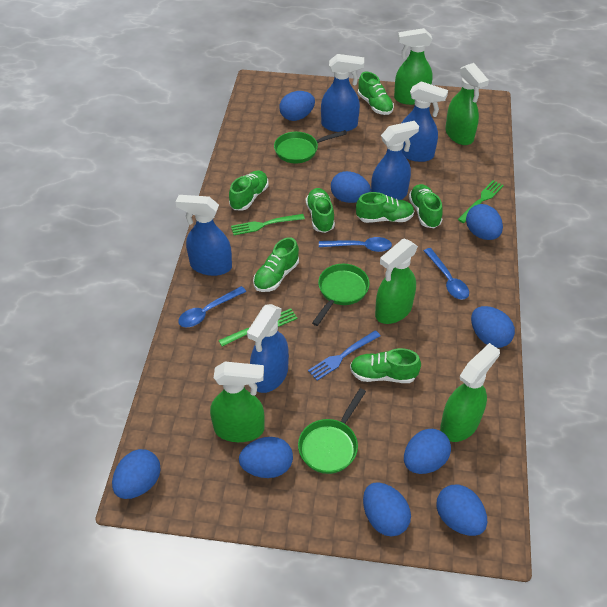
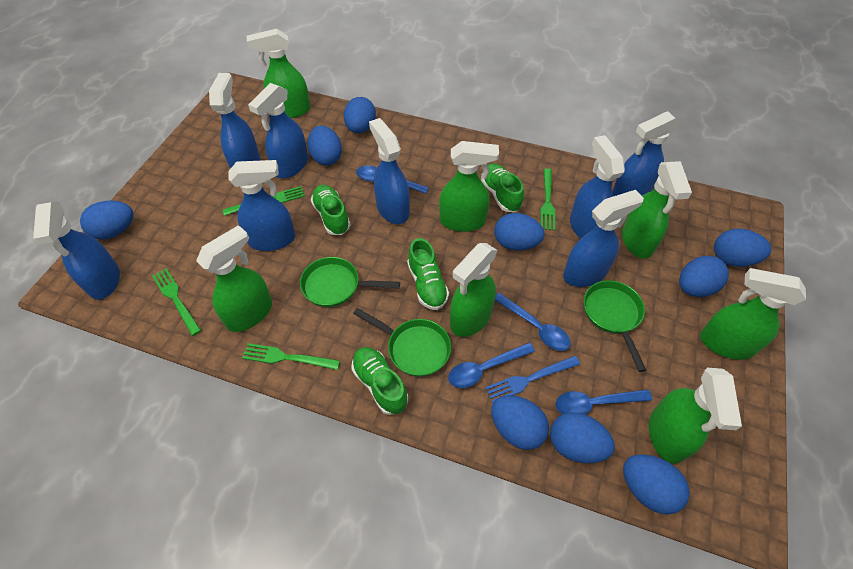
blue spoon: [178,286,246,327] [319,237,392,252] [424,248,469,300] = 3 -> [356,166,429,194] [448,342,535,388] [495,292,571,351] [556,389,652,415] = 4
blue spray bottle: [176,195,232,276] [247,304,289,393] [321,54,364,132] [371,121,419,200] [402,81,448,162] = 5 -> [33,202,120,300] [209,73,260,169] [228,160,295,251] [248,83,308,178] [369,118,410,224] [563,190,644,287] [570,135,625,239] [612,111,680,196] = 8
green fork: [218,309,298,347] [231,214,305,235] [458,180,504,223] = 3 -> [152,268,201,336] [222,186,305,216] [242,343,340,370] [540,168,555,230] = 4
green shoe: [229,170,269,210] [253,237,299,292] [306,188,335,233] [350,348,421,383] [356,192,414,223] [358,72,394,115] [409,184,443,228] = 7 -> [311,185,351,235] [351,347,408,415] [407,238,449,310] [481,163,524,212] = 4
green spray bottle: [210,362,265,442] [375,239,418,324] [394,28,432,105] [440,343,500,442] [445,63,489,145] = 5 -> [196,225,272,332] [247,29,310,118] [439,141,499,232] [450,243,498,337] [622,161,692,259] [649,368,742,464] [700,268,806,360] = 7

